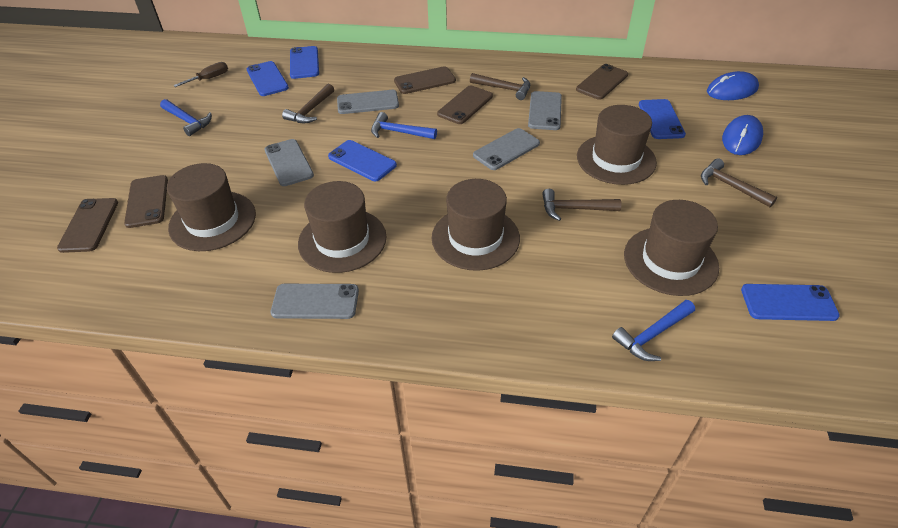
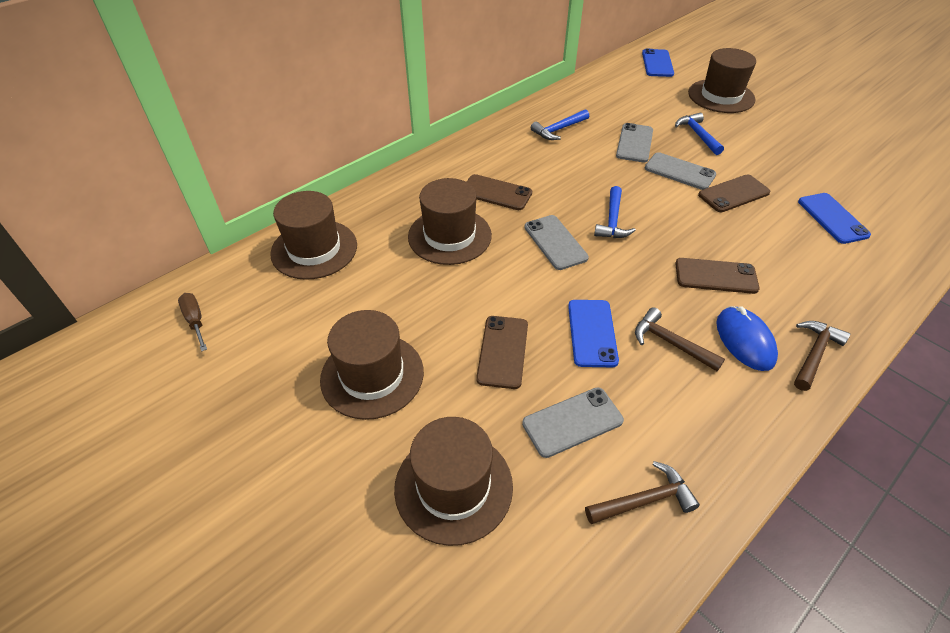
blue mouse: [707,71,759,100] [722,115,763,155] = 2 -> [716,306,778,371] = 1
blue phone: [247,61,289,96] [290,46,319,79] [328,140,397,181] [639,99,686,139] [741,284,840,321] = 5 -> [568,300,619,367] [642,49,674,77] [798,193,871,244] = 3
brown hammer: [282,84,334,123] [470,73,530,100] [542,189,621,221] [701,158,777,208] = 4 -> [585,461,700,524] [635,307,725,371] [794,321,850,391] = 3
brown phone: [57,198,118,253] [124,175,168,228] [394,66,456,94] [437,86,493,124] [576,64,628,100] = 5 -> [467,174,532,210] [476,316,528,389] [675,258,760,294] [698,174,771,212] = 4
grey phone: [264,139,314,186] [271,284,359,319] [337,90,399,114] [473,128,540,170] [528,91,562,130] = 5 -> [522,387,624,458] [524,215,589,270] [616,123,653,162] [645,152,716,190] = 4

